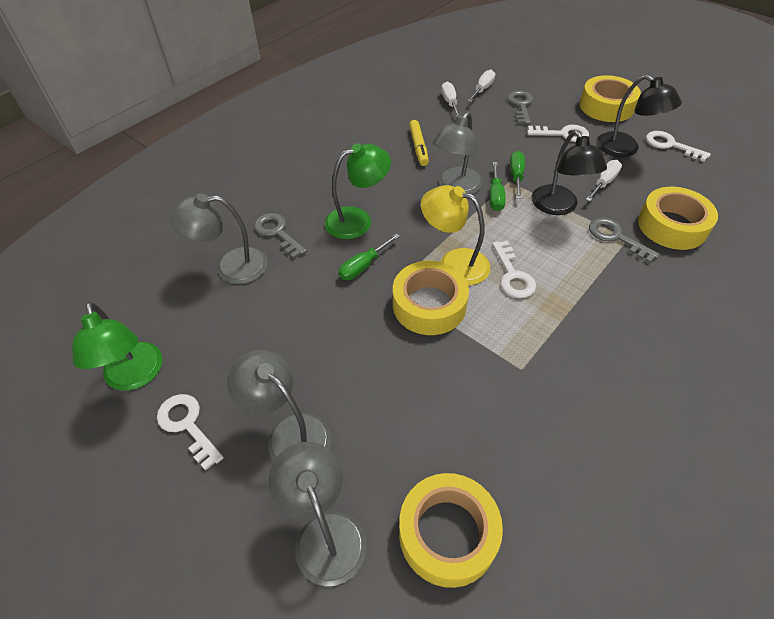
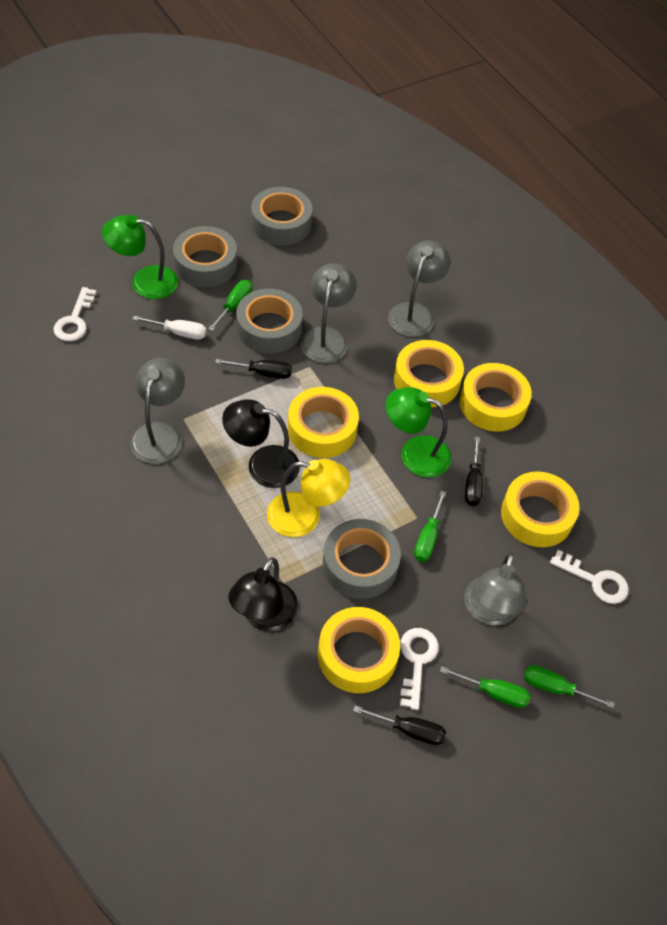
black screwdriver: none = 0 -> [215,359,292,379] [353,706,446,745] [465,437,483,506] = 3
green screwdriver: [338,233,400,280] [490,162,506,211] [510,151,525,199] = 3 -> [208,280,252,331] [414,491,447,562] [440,666,531,708] [524,665,615,708] = 4
grey key: [254,213,307,259] [508,91,534,124] [589,218,660,263] = 3 -> none = 0
grey tape: none = 0 -> [173,226,237,287] [236,289,303,354] [251,187,312,245] [323,519,401,599] = 4
white key: [157,394,224,471] [492,241,536,298] [527,125,589,142] [646,131,711,162] = 4 -> [53,287,97,341] [400,628,439,710] [550,550,629,604] = 3
white screwdriver: [441,82,461,116] [468,70,495,102] [586,160,622,201] = 3 -> [133,316,207,340] = 1
yellow marker: [409,120,429,166] = 1 -> none = 0
yellow tape: [393,261,469,335] [399,473,503,588] [580,75,641,122] [638,187,718,250] = 4 -> [288,387,359,458] [318,607,400,693] [394,340,464,407] [459,363,532,431] [501,471,580,547] = 5

